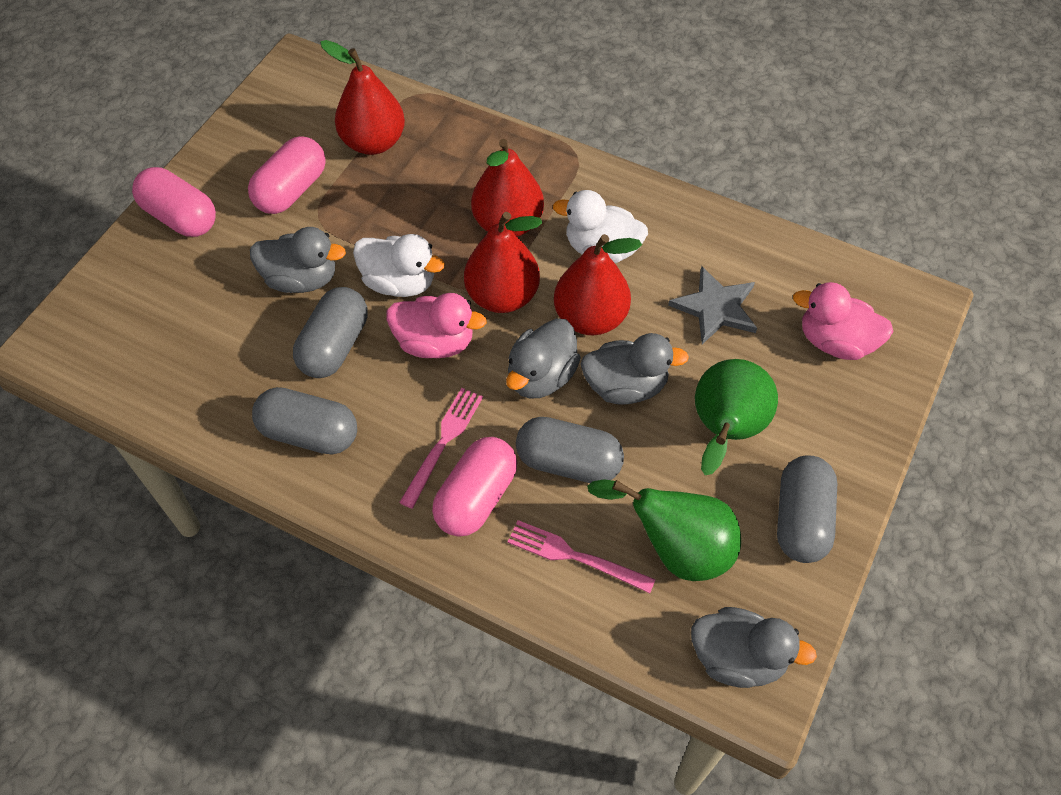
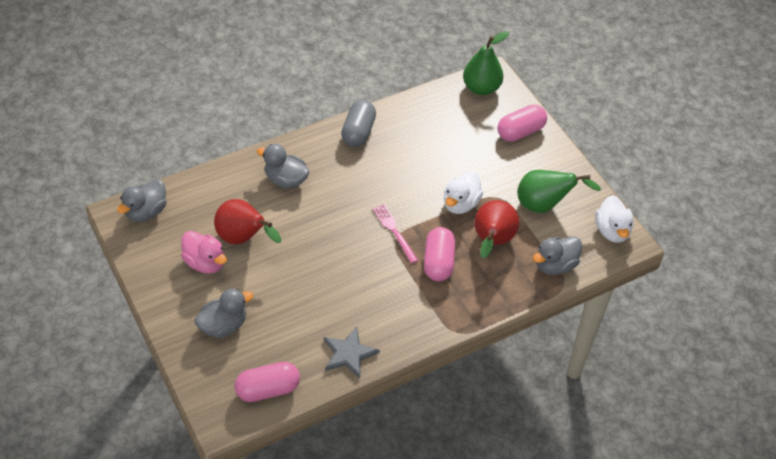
grey capsule: [252,387,357,455] [293,287,368,378] [516,417,624,483] [777,455,837,563] = 4 -> [341,100,376,147] = 1
pink duck: [387,293,487,358] [793,282,894,360] = 2 -> [181,231,227,274] = 1
pink fork: [399,388,483,509] [507,520,656,593] = 2 -> [373,204,418,263] = 1
red pear: [320,40,405,155] [464,212,542,313] [471,139,544,237] [554,234,642,335] = 4 -> [214,199,281,244] [474,200,519,258] = 2

